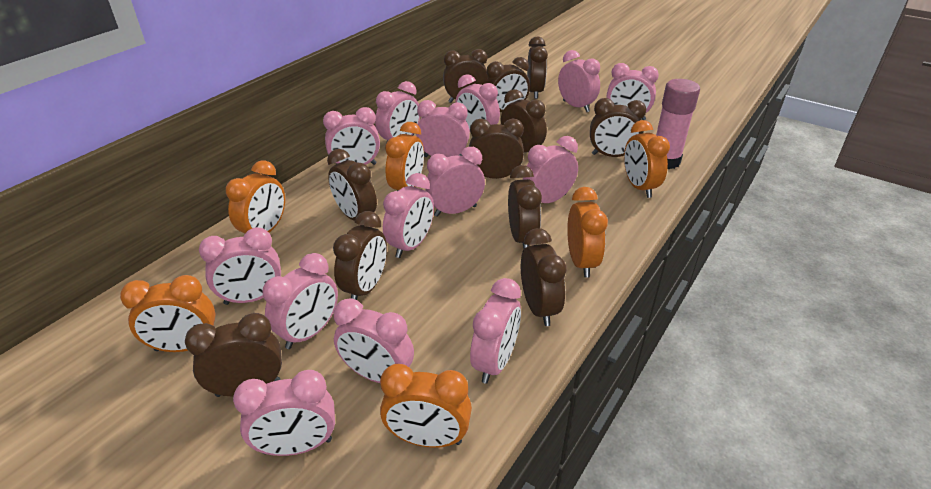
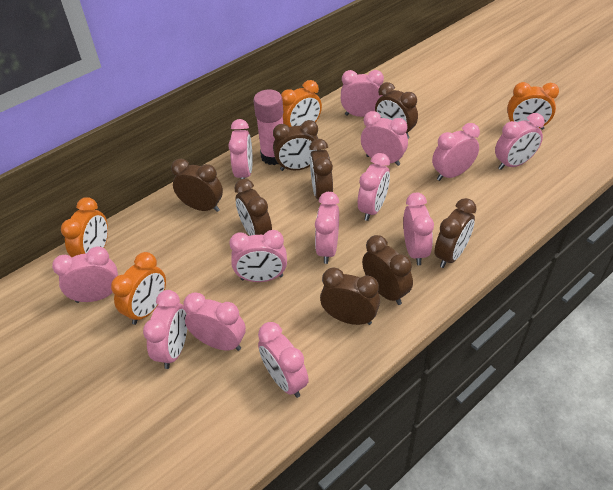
brown clock: [185,313,282,397] [327,149,377,221] [333,211,387,300] [443,49,488,103] [469,118,524,179] [485,57,530,112] [501,89,547,153] [508,165,542,249] [521,228,566,326] [527,37,548,99] [590,98,646,157] = 11 -> [171,159,223,212] [234,179,272,236] [273,120,321,171] [309,139,333,200] [320,268,380,325] [362,235,413,305] [375,82,418,139] [434,198,477,268] = 8
orange clock: [120,275,215,352] [226,160,285,233] [380,364,472,448] [385,122,424,191] [567,187,608,278] [624,120,670,198] = 6 -> [61,197,108,257] [111,252,166,325] [281,80,322,127] [507,82,559,130] = 4
pink clock: [199,227,281,305] [233,370,335,456] [262,253,338,349] [323,107,380,165] [333,298,414,383] [375,81,420,142] [383,173,434,258] [416,100,470,157] [425,147,485,217] [455,74,500,131] [470,278,521,384] [523,136,578,203] [558,50,600,112] [607,63,659,120] = 14 -> [52,246,118,303] [143,290,187,369] [183,292,246,351] [228,119,253,179] [229,230,287,282] [258,322,309,398] [315,192,339,264] [341,70,384,117] [358,153,390,221] [361,111,408,166] [403,193,434,265] [432,123,480,181] [495,113,545,170] = 13

